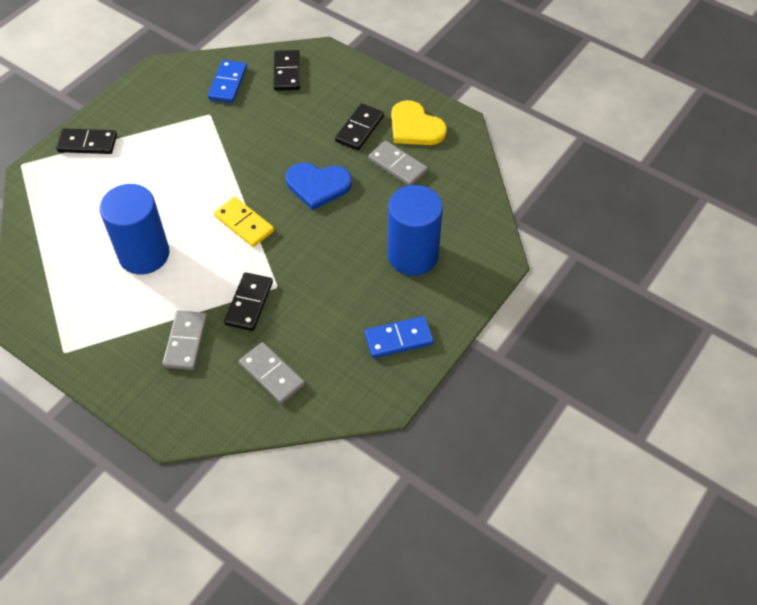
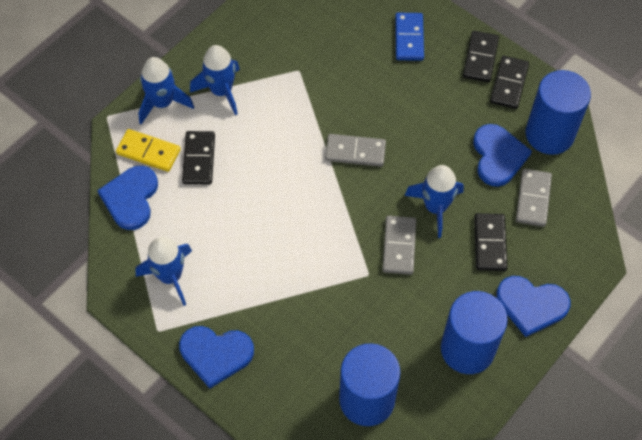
blue cylinder: [99,184,170,275] [388,185,443,276] = 2 -> [339,343,400,426] [441,291,508,374] [526,70,591,155] = 3
blue domino: [208,60,247,103] [364,316,434,358] = 2 -> [395,13,424,61] = 1
blue heart: [286,163,352,210] = 1 -> [97,166,158,230] [179,326,254,389] [473,124,532,187] [496,276,571,337] = 4
blue rocket: none = 0 -> [135,236,192,306] [138,57,194,124] [190,45,240,115] [404,165,464,238] = 4
yellow heart: [391,100,447,145] = 1 -> none = 0

